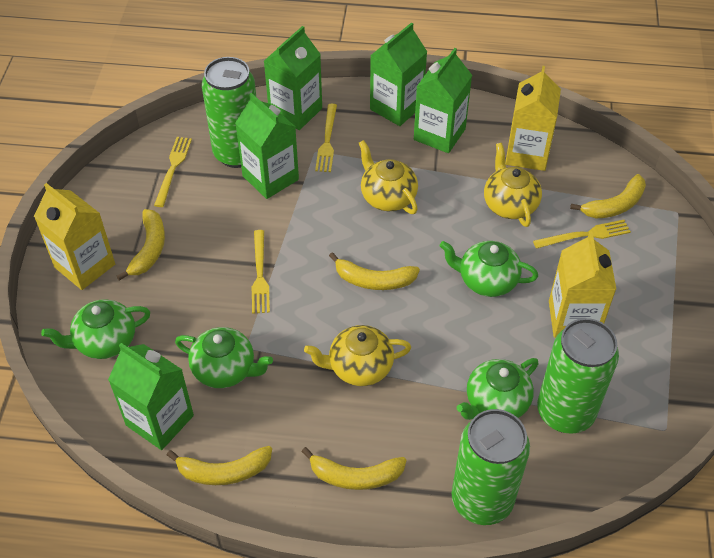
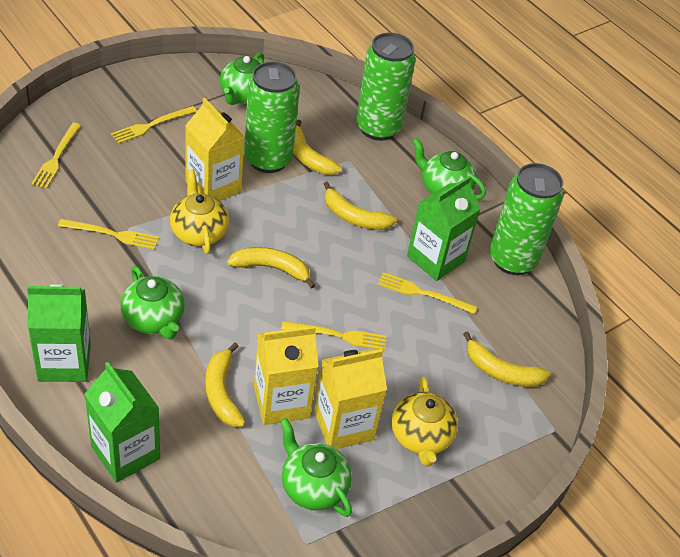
green carton: [108,343,194,450] [235,93,299,199] [264,26,322,130] [370,22,427,126] [414,48,472,153] = 5 -> [27,284,91,382] [84,362,160,483] [407,176,481,281] = 3
yellow fork: [154,137,192,207] [252,230,270,314] [315,104,337,172] [533,220,631,249] = 4 -> [31,123,81,188] [58,219,159,250] [111,106,197,144] [281,321,387,351] [378,272,477,314] = 5
yellow teapot: [304,325,411,386] [359,140,418,214] [484,143,542,227] = 3 -> [170,169,229,254] [391,376,458,466] = 2

